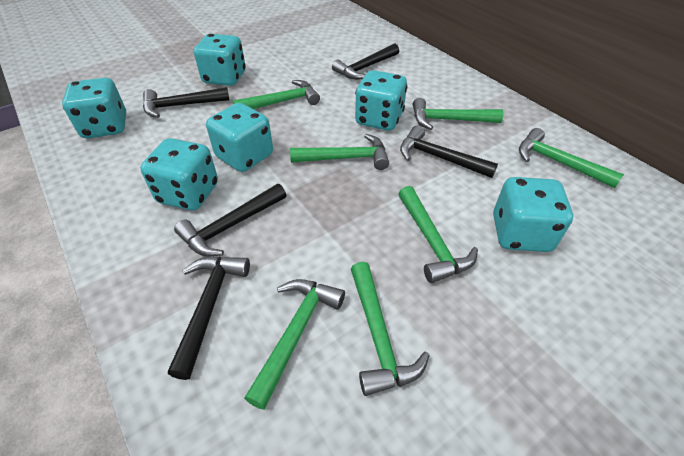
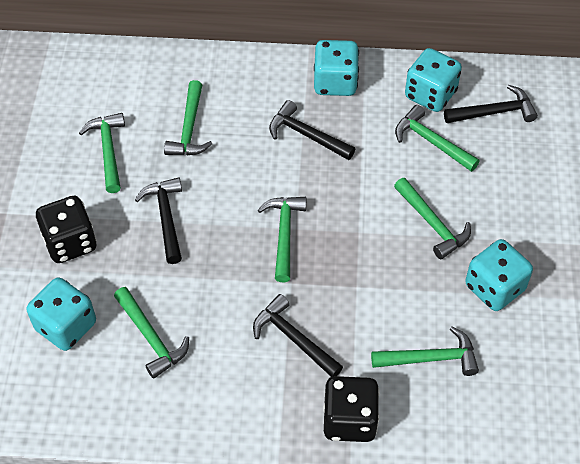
black dice: none = 0 -> [36,196,97,263] [323,376,380,442] = 2
black hammer: [143,87,230,118] [168,256,250,380] [174,184,286,257] [332,43,399,80] [400,125,498,178] = 5 -> [135,177,182,264] [253,294,343,377] [269,100,355,160] [444,85,538,123] = 4
turquoise dice: [62,78,126,138] [140,138,218,210] [194,34,246,86] [206,103,273,172] [355,70,407,131] [493,177,573,252] = 6 -> [27,277,96,351] [314,40,359,96] [405,48,462,112] [465,239,533,311] = 4

